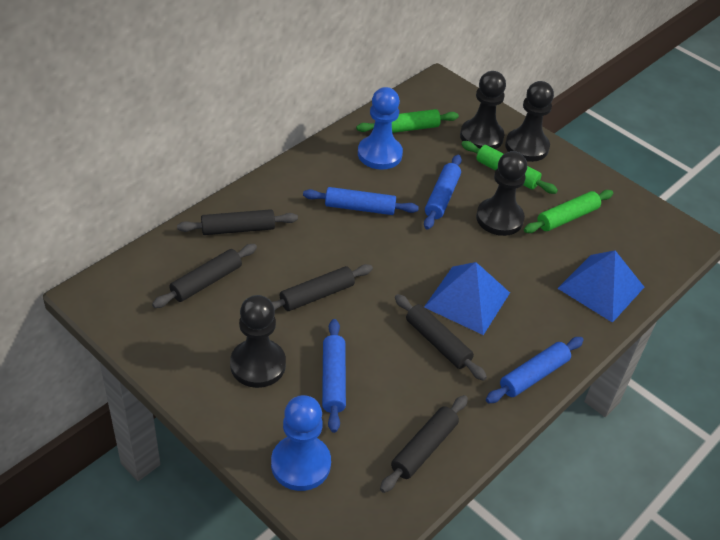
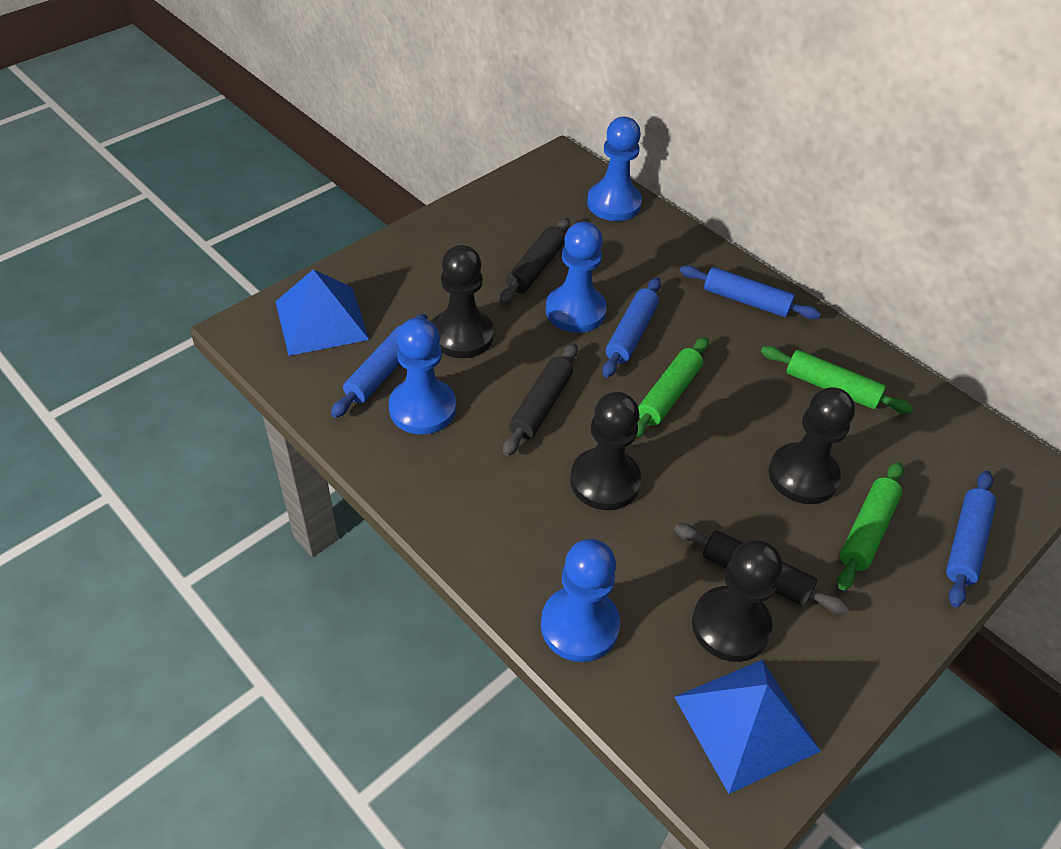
black rolling pin: [152,244,257,308] [177,209,298,235] [272,264,373,311] [380,395,468,493] [395,294,487,381] = 5 -> [499,218,570,304] [503,343,578,456] [674,524,849,614] = 3
blue pawn: [271,395,331,491] [358,87,403,170] = 2 -> [389,317,456,434] [541,539,620,662] [546,222,607,333] [587,117,642,221] = 4

